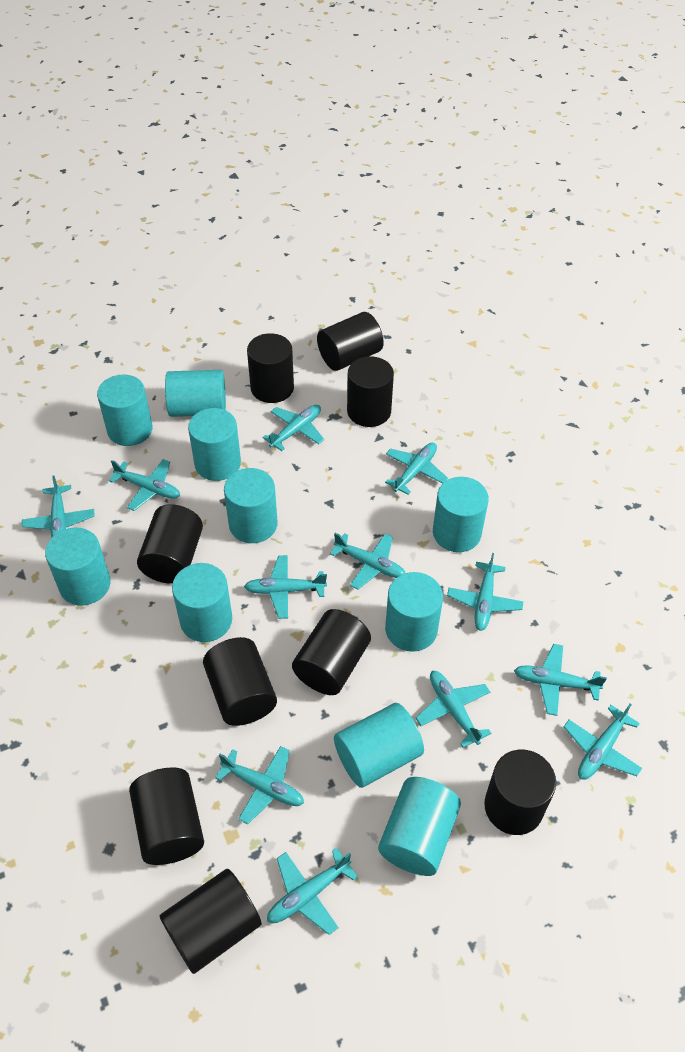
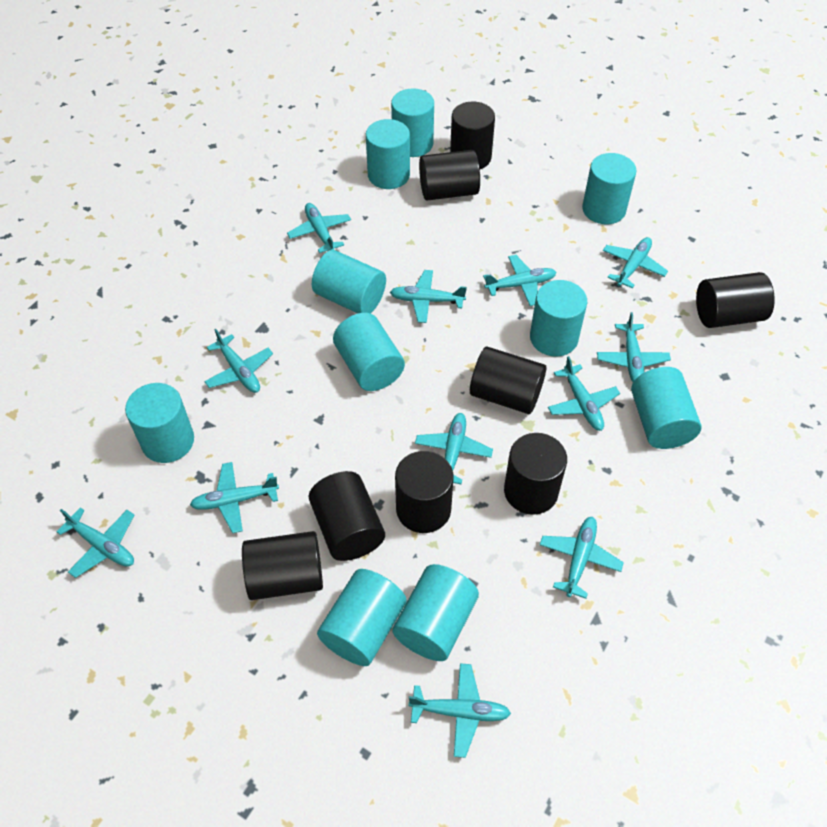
black cylinder: [129,767,204,865] [137,504,203,584] [160,869,262,974] [203,637,277,726] [247,333,294,403] [292,609,371,695] [317,312,384,371] [347,356,394,427] [484,750,556,835] = 9 -> [242,531,323,600] [309,471,385,561] [395,451,453,533] [419,150,480,201] [450,101,495,169] [470,347,546,414] [504,433,567,515] [696,272,775,328] = 8

